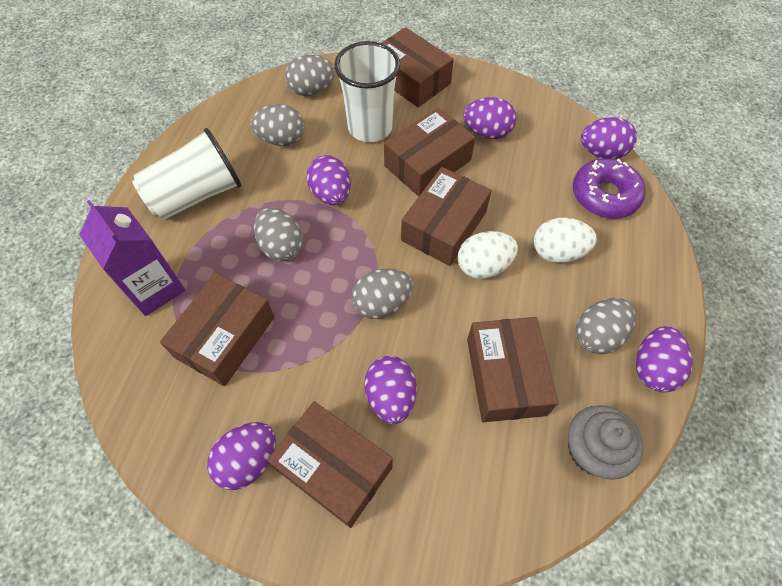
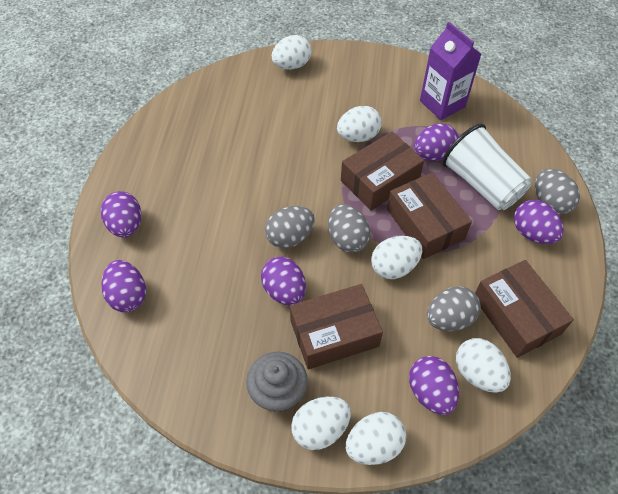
brown box: [160,273,275,386] [267,401,393,528] [382,27,454,107] [384,107,475,197] [401,167,492,266] [467,317,558,422] = 6 -> [290,284,383,369] [341,131,424,211] [387,173,472,259] [475,260,574,358] = 4
grey egg: [250,104,305,146] [254,207,303,262] [285,55,335,96] [352,268,413,319] [576,298,636,354] = 5 -> [265,206,315,248] [328,204,370,253] [427,286,481,331] [535,169,580,215] = 4
purple donut: [573,158,646,219] = 1 -> none = 0
white cup: [132,128,241,220] [334,41,400,142] = 2 -> [442,124,531,210] = 1
white egg: [458,231,518,279] [534,218,597,263] = 2 -> [272,35,312,70] [291,397,351,450] [337,106,382,142] [346,412,406,465] [371,236,422,279] [456,338,511,393] = 6

